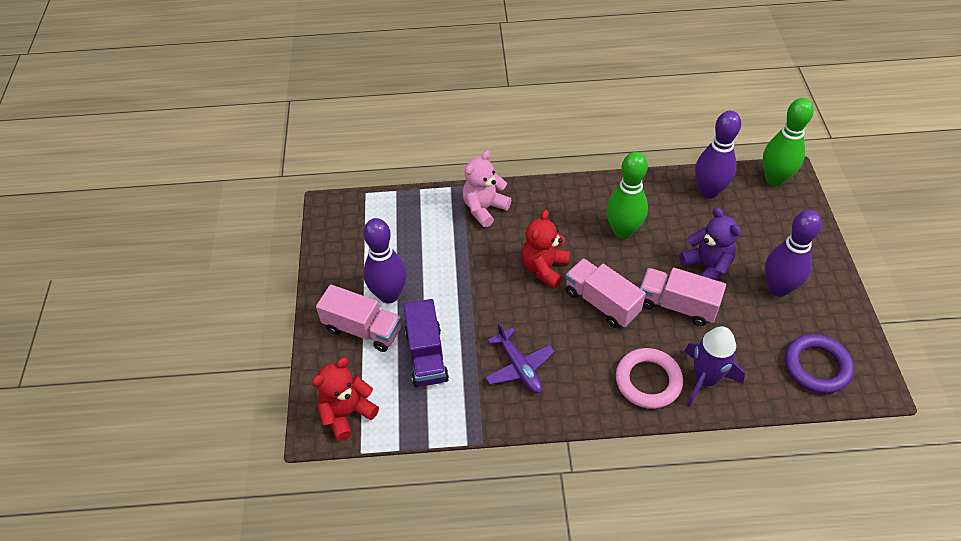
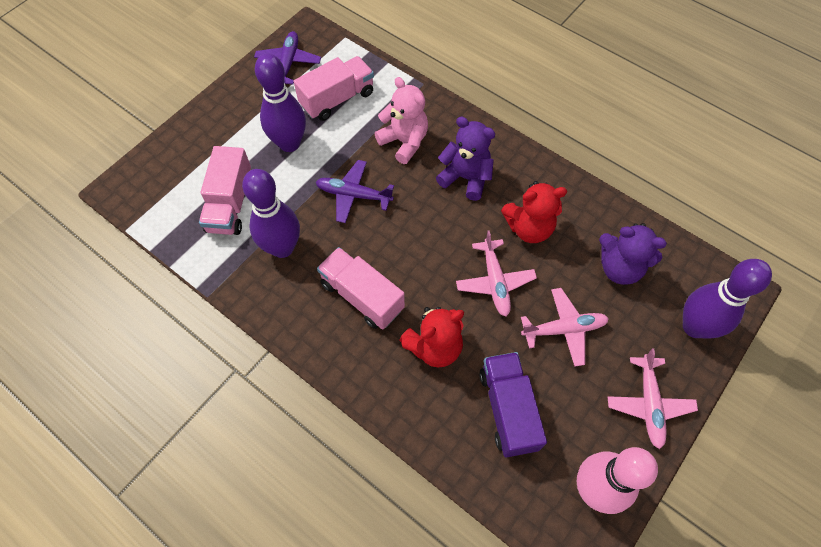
green bowling pin: [606,152,648,239] [763,98,814,186] = 2 -> none = 0
pink bowling pin: none = 0 -> [577,447,658,514] = 1
pink plane: none = 0 -> [456,230,537,316] [521,288,609,367] [607,348,698,449] = 3
pink ring: [616,348,683,409] = 1 -> none = 0
purple plane: [485,323,555,393] = 1 -> [254,31,321,84] [316,160,394,223] = 2
purple ring: [785,334,854,394] = 1 -> none = 0
purple rocket: [684,326,745,407] = 1 -> none = 0
purple teddy bear: [680,208,741,280] = 1 -> [436,117,495,201] [599,223,667,285] = 2

